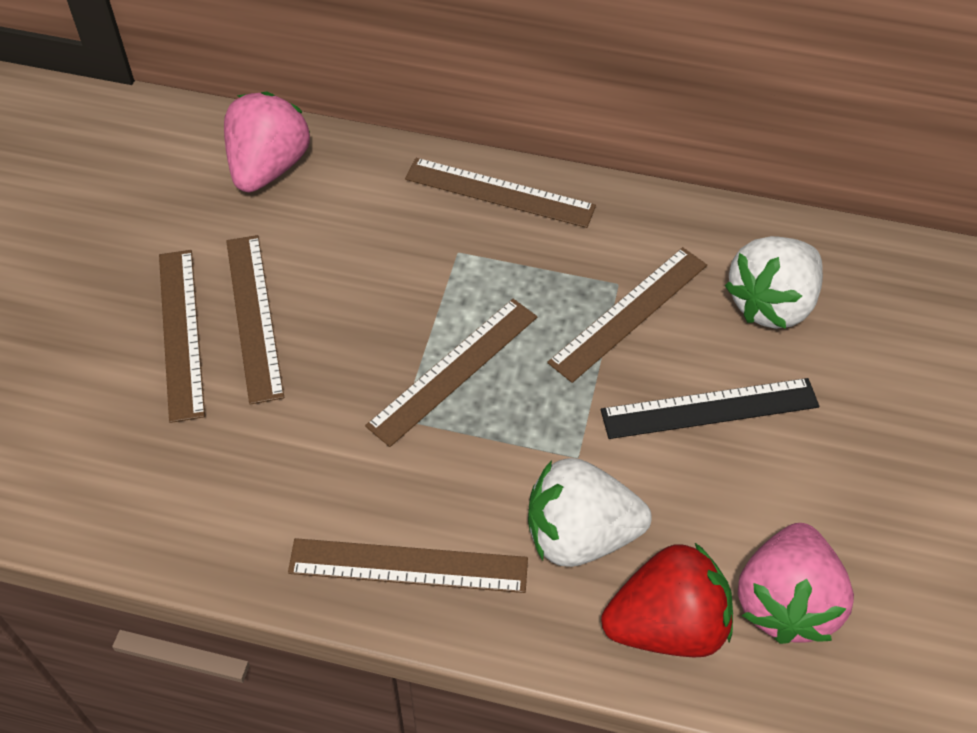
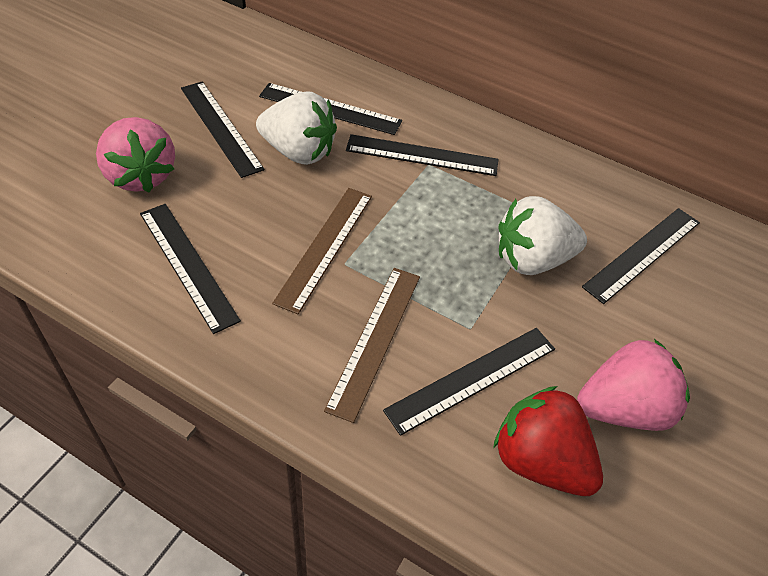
black ruler: [601,378,819,439] = 1 -> [140,204,241,334] [181,81,264,178] [259,83,402,135] [346,134,498,176] [383,328,555,436] [582,208,700,304] = 6
brown ruler: [159,250,205,423] [226,235,284,405] [288,538,528,593] [365,299,537,447] [405,158,596,228] [547,247,707,383] = 6 -> [272,188,372,314] [324,268,420,423] = 2

